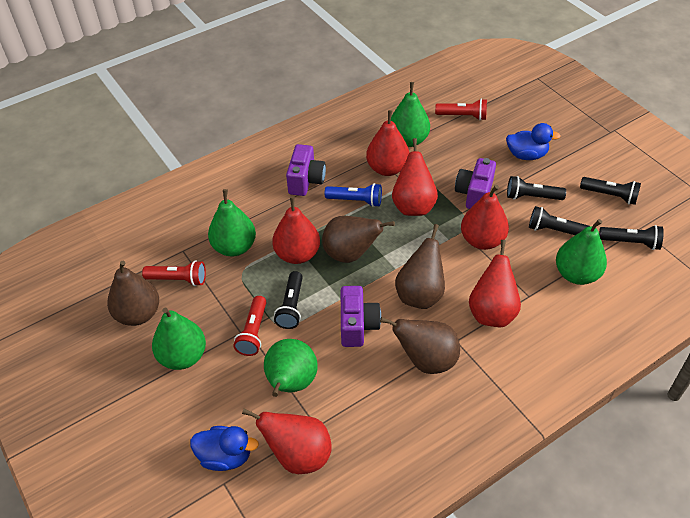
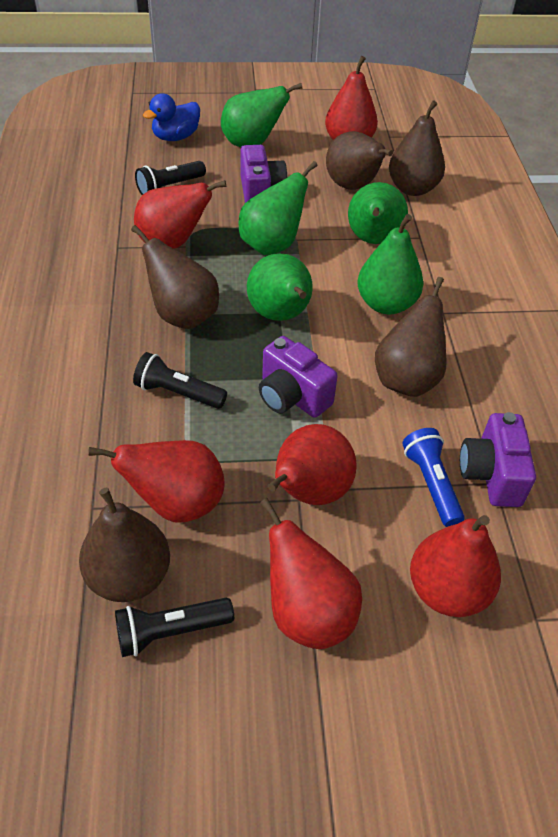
black flashlight: [274,271,303,329] [507,176,566,200] [529,206,589,235] [580,177,641,205] [599,225,664,250] = 5 -> [115,598,234,657] [133,352,227,409] [135,161,206,195] = 3
blue duck: [190,426,259,471] [506,123,561,160] = 2 -> [143,93,200,141] = 1
brown pear: [107,261,159,326] [322,216,395,263] [380,317,460,374] [395,224,445,309] = 4 -> [79,487,170,602] [131,225,219,329] [326,131,393,190] [375,277,447,397] [389,100,445,196] = 5
red flashlight: [142,260,206,286] [234,296,267,356] [435,99,487,121] = 3 -> none = 0

